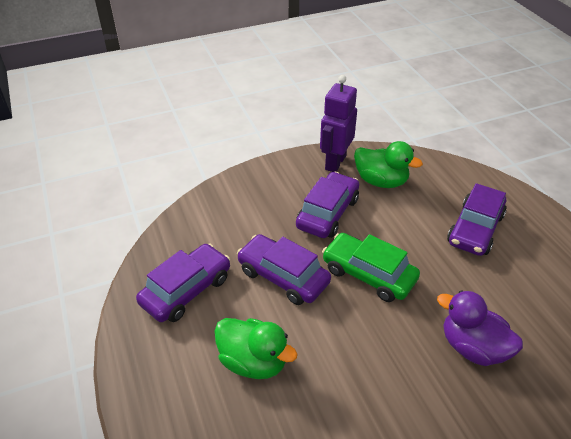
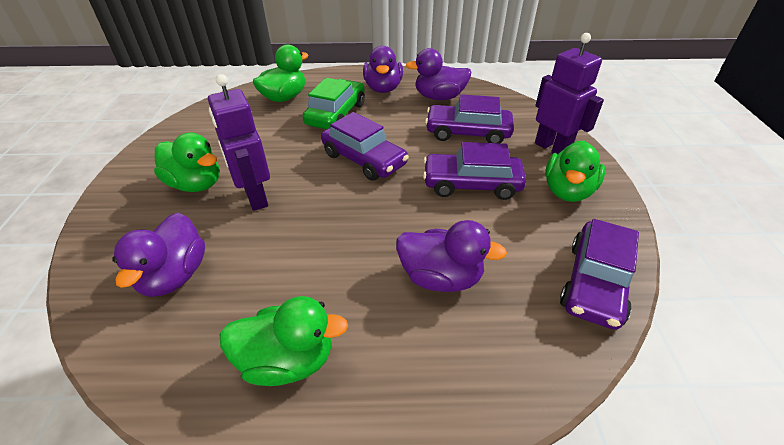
green duck: [214,318,298,379] [354,141,423,188] = 2 -> [154,133,220,192] [220,296,348,386] [253,44,308,102] [545,140,605,202] = 4
purple duck: [437,290,523,366] = 1 -> [112,213,205,297] [363,46,403,93] [396,220,507,292] [405,48,471,100] = 4
purple robot: [320,75,357,172] = 1 -> [208,74,270,211] [535,33,604,155] = 2

